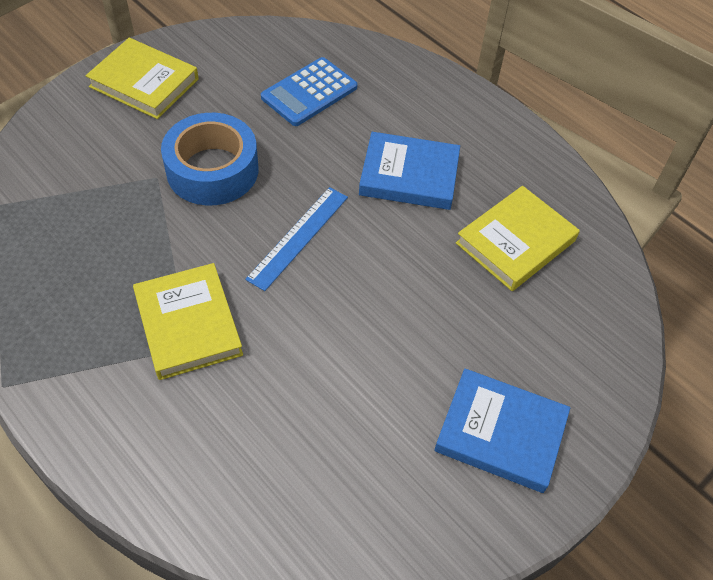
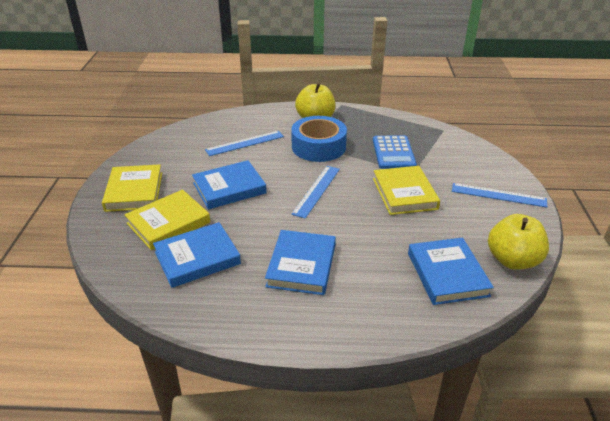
blue book: [359,132,460,210] [434,368,570,493] = 2 -> [153,222,241,288] [192,160,267,209] [265,230,336,295] [408,238,494,305] = 4
blue ruler: [245,187,348,291] = 1 -> [205,131,284,156] [291,166,340,219] [452,183,547,207] = 3
yellow apple: none = 0 -> [295,83,336,118] [488,214,549,270] = 2

